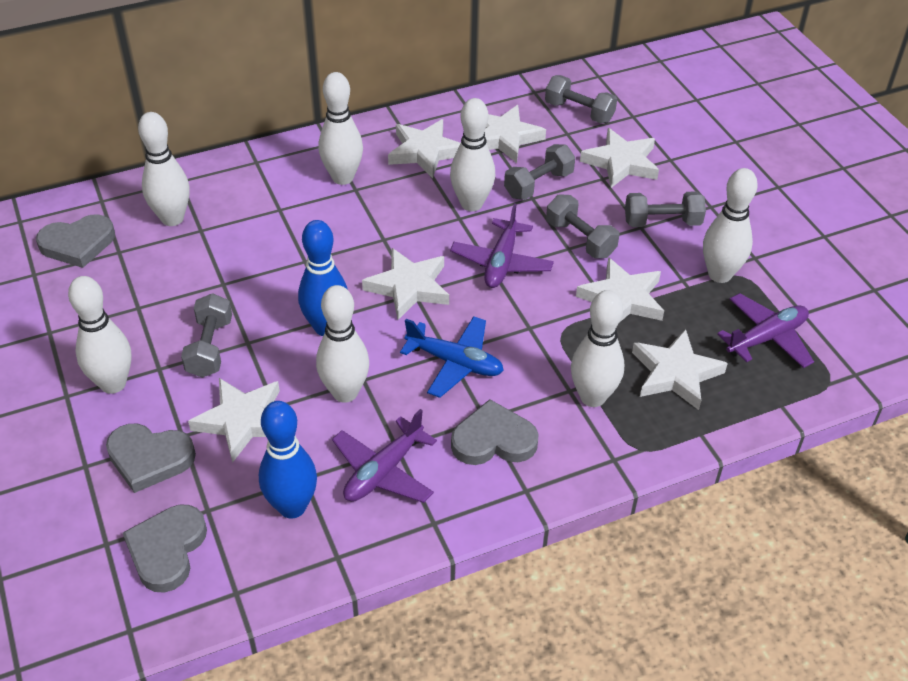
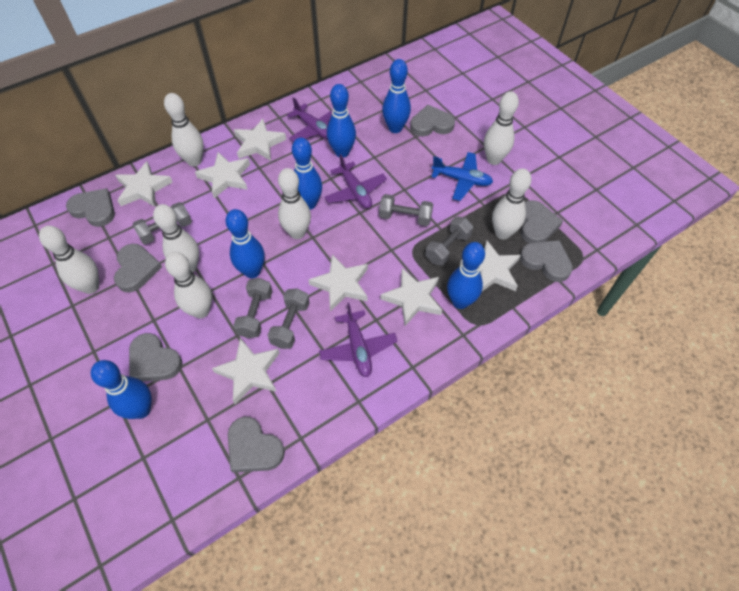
blue bowling pin: [259,401,317,519] [298,220,348,336] = 2 -> [91,360,152,419] [226,209,265,278] [292,138,322,210] [327,84,356,158] [382,59,411,133] [447,242,485,309] = 6
grey heart: [36,214,115,268] [106,424,196,493] [123,505,207,593] [451,399,538,465] = 4 -> [66,188,115,227] [114,244,162,292] [129,333,183,381] [228,417,285,473] [410,105,455,136] [520,240,573,282] [521,200,563,243] = 7

